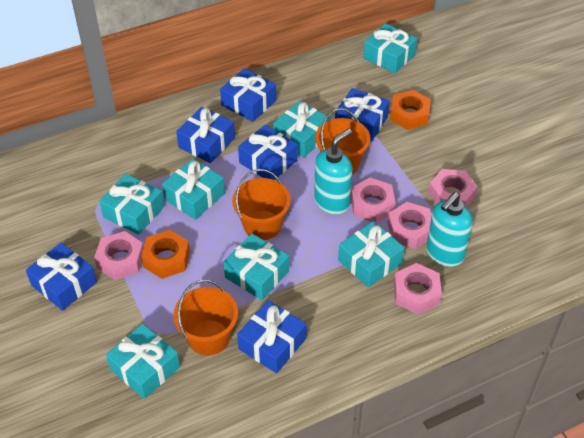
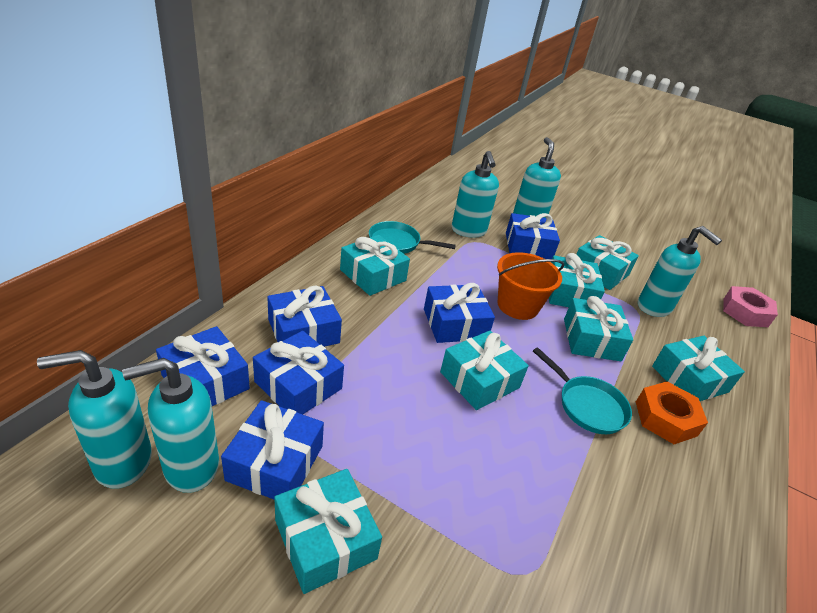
orange bucket: [173,280,238,356] [232,169,291,240] [315,108,370,174] = 3 -> [497,252,565,320] = 1
orange nut: [141,230,190,279] [390,90,431,130] = 2 -> [636,382,708,444] = 1
pink nut: [94,231,144,280] [351,178,396,223] [388,202,432,249] [394,263,442,315] [428,169,478,207] = 5 -> [723,286,778,327] = 1
turquoise pan: none = 0 -> [369,221,456,254] [533,347,632,434] = 2
turquoise soap dispenser: [314,128,352,214] [426,192,473,267] = 2 -> [37,350,152,489] [122,358,219,493] [452,151,499,238] [513,137,561,218] [638,226,722,317] = 5

